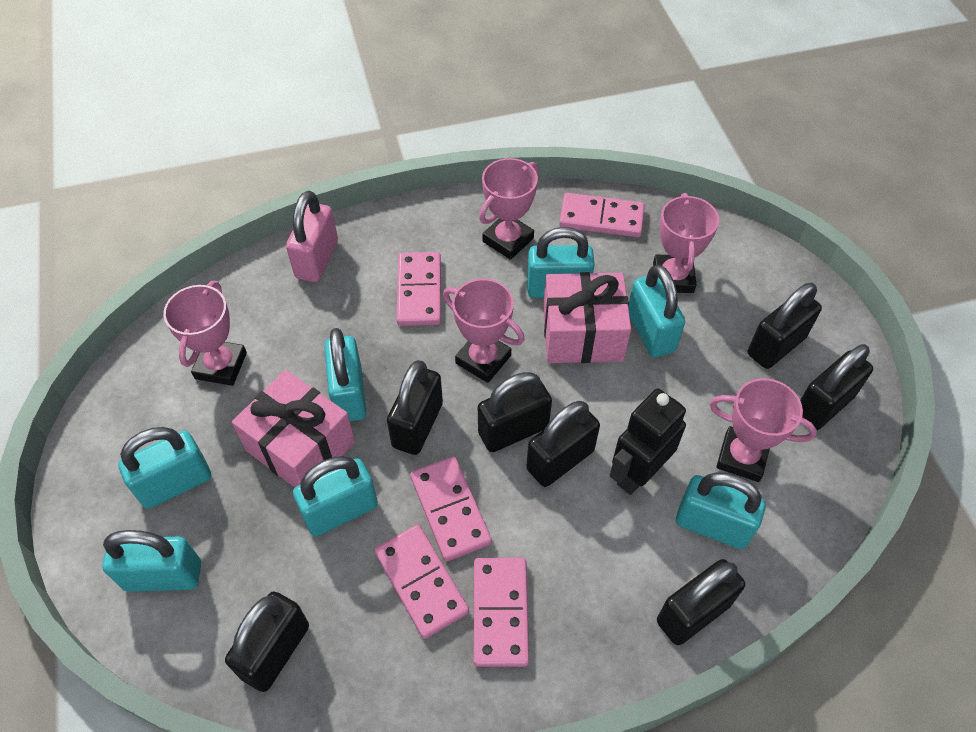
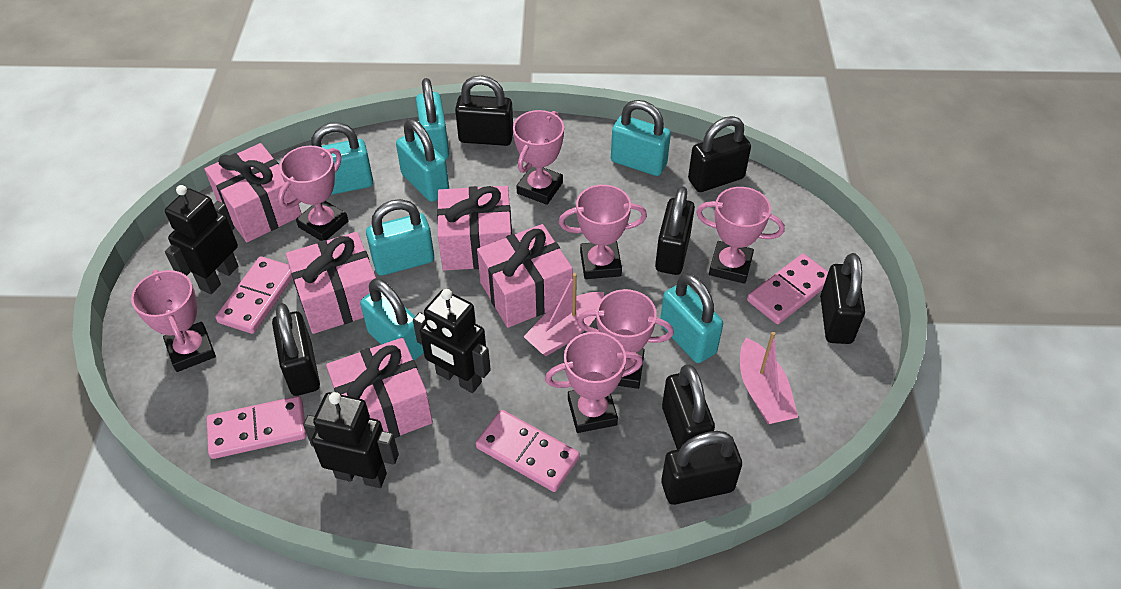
black robot: [610,389,686,495] = 1 -> [165,185,238,294] [303,392,399,488] [413,289,491,393] = 3
pink boat: none = 0 -> [523,273,604,356] [740,332,798,424] = 2
pink domino: [375,525,469,639] [396,252,441,326] [410,456,492,561] [473,558,529,667] [559,193,645,237] = 5 -> [207,396,307,459] [215,256,293,334] [476,410,580,492] [747,254,828,324] = 4
pink gift: [232,370,355,488] [543,272,631,363] = 2 -> [204,143,302,242] [286,232,376,334] [326,337,433,438] [437,186,512,270] [477,224,573,328] = 5
pink padlock: [286,191,338,282] = 1 -> none = 0
pink trophy: [163,281,247,386] [443,278,525,383] [479,158,539,260] [653,193,719,293] [710,378,817,482] = 5 -> [131,270,216,372] [278,146,348,241] [513,110,564,205] [545,332,643,433] [559,185,647,279] [577,289,674,389] [696,187,785,284] = 7

